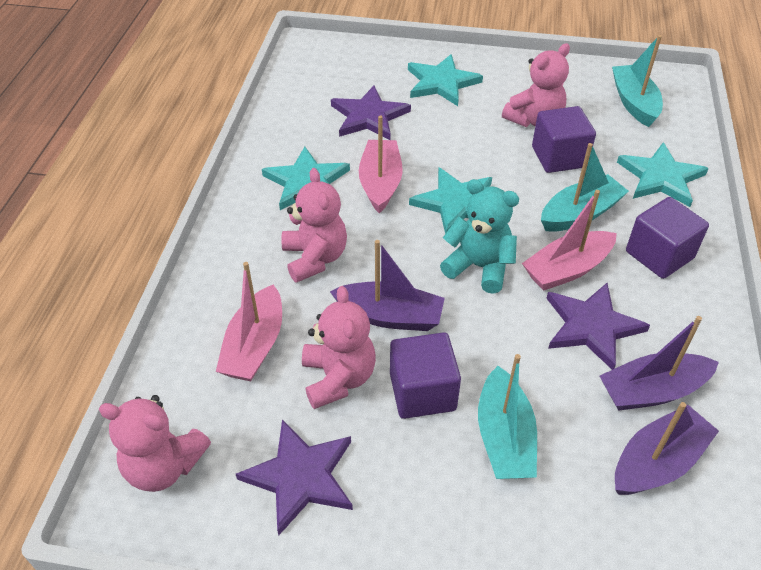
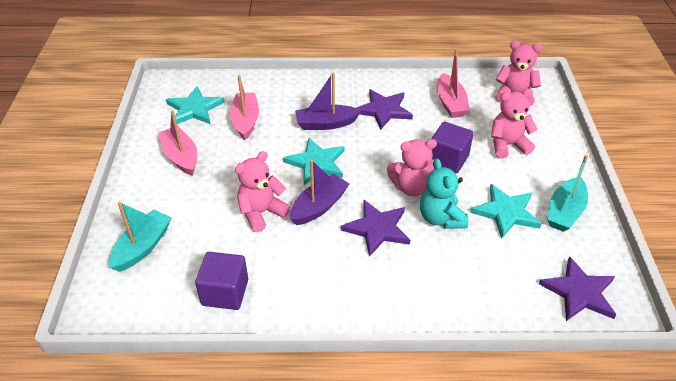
purple boat: [330,240,445,331] [600,316,719,411] [615,402,719,495] = 3 -> [290,160,349,225] [295,73,362,130] = 2
purple cube: [390,332,461,419] [532,106,596,173] [626,197,709,279] = 3 -> [195,252,248,310] [431,121,474,173] = 2
turquoise boat: [478,354,537,479] [541,143,629,232] [612,35,663,127] = 3 -> [109,202,172,272] [547,155,588,232] = 2
turquoise star: [262,147,350,210] [408,54,483,106] [409,168,492,234] [617,142,709,207] = 4 -> [166,86,225,124] [283,138,345,185] [471,184,541,239] = 3

